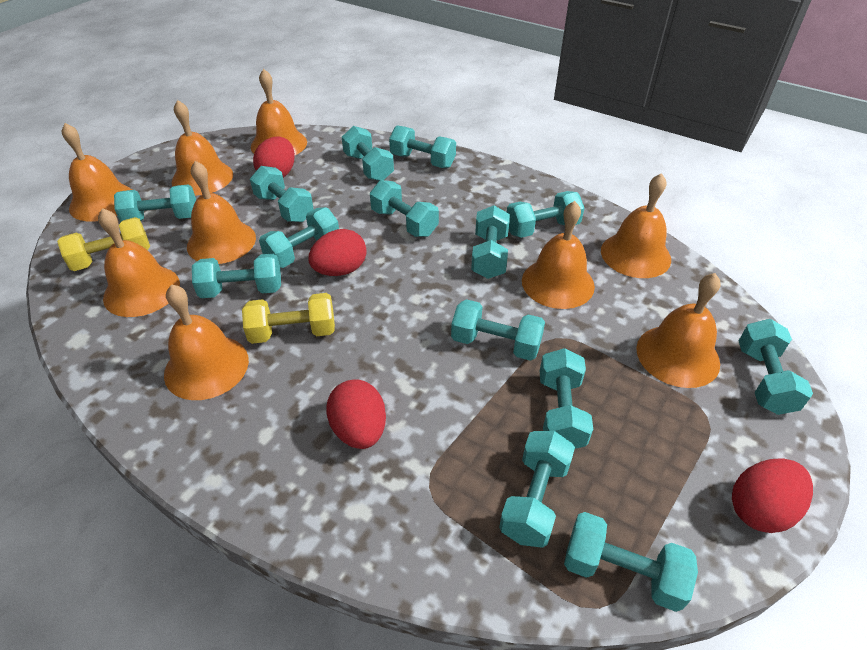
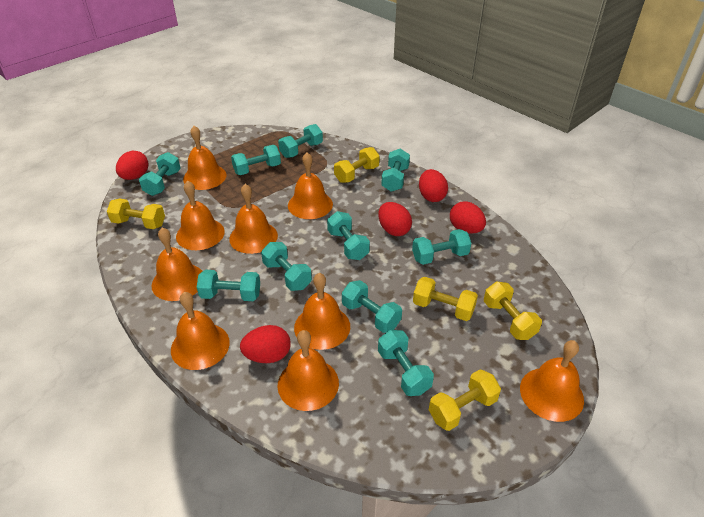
red egg: [253,137,295,178] [308,229,367,276] [326,379,386,449] [732,458,813,533] = 4 -> [116,151,149,180] [240,325,291,363] [378,202,412,236] [419,169,448,202] [450,201,486,234] = 5
turquoise dumbbell: [114,185,196,222] [192,254,281,298] [250,166,314,222] [259,207,339,268] [342,126,394,181] [370,180,439,237] [389,125,456,168] [451,299,545,361] [471,205,510,279] [499,431,575,548] [507,191,584,238] [540,348,593,449] [564,512,698,612] [739,319,813,415] = 14 -> [139,152,181,196] [197,270,260,301] [231,145,281,175] [261,242,312,291] [278,124,323,158] [327,211,370,260] [342,280,402,333] [378,330,434,396] [381,149,410,192] [412,229,471,265] = 10
yellow dumbbell: [57,217,150,271] [242,293,335,344] = 2 -> [107,199,165,229] [334,147,380,183] [413,277,478,321] [429,369,501,431] [484,281,542,340] = 5

